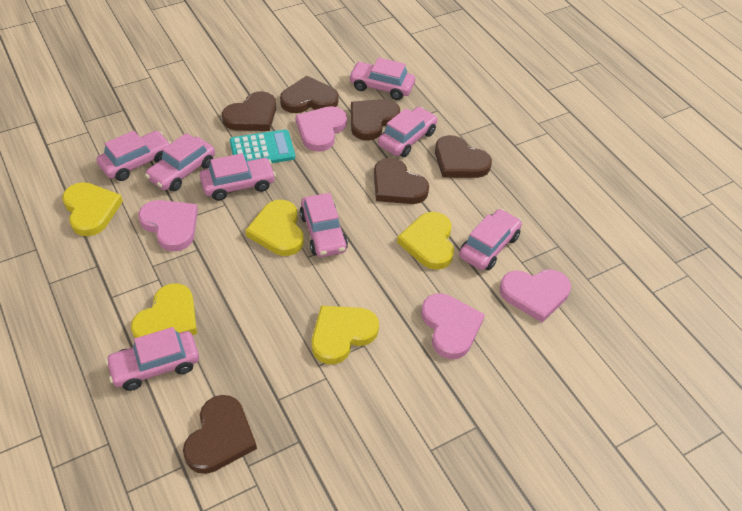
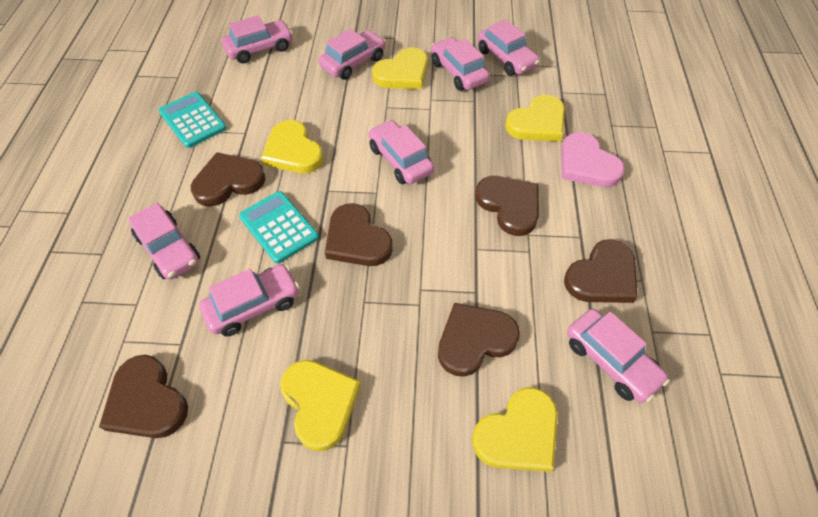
pink heart: [138,200,198,251] [295,106,347,152] [421,293,485,359] [500,269,571,323] = 4 -> [561,132,625,187] = 1
turquoise calculator: [230,130,295,163] = 1 -> [159,92,227,148] [239,191,319,264] = 2

